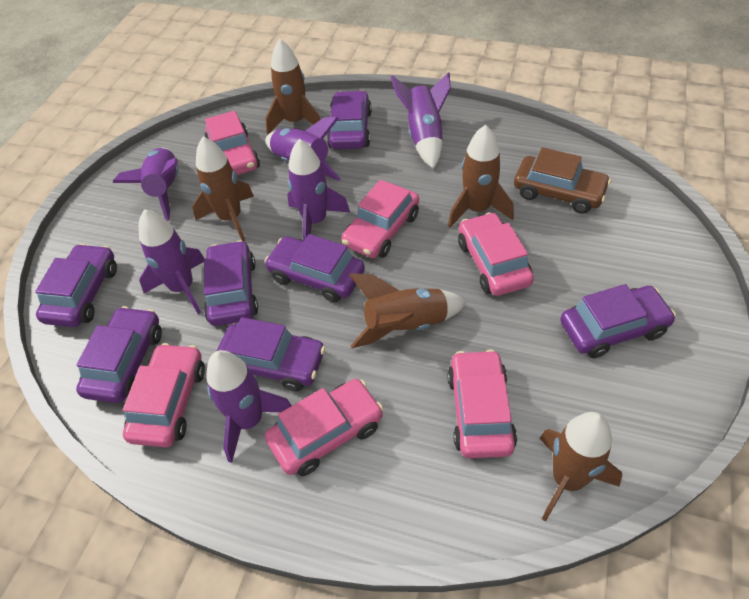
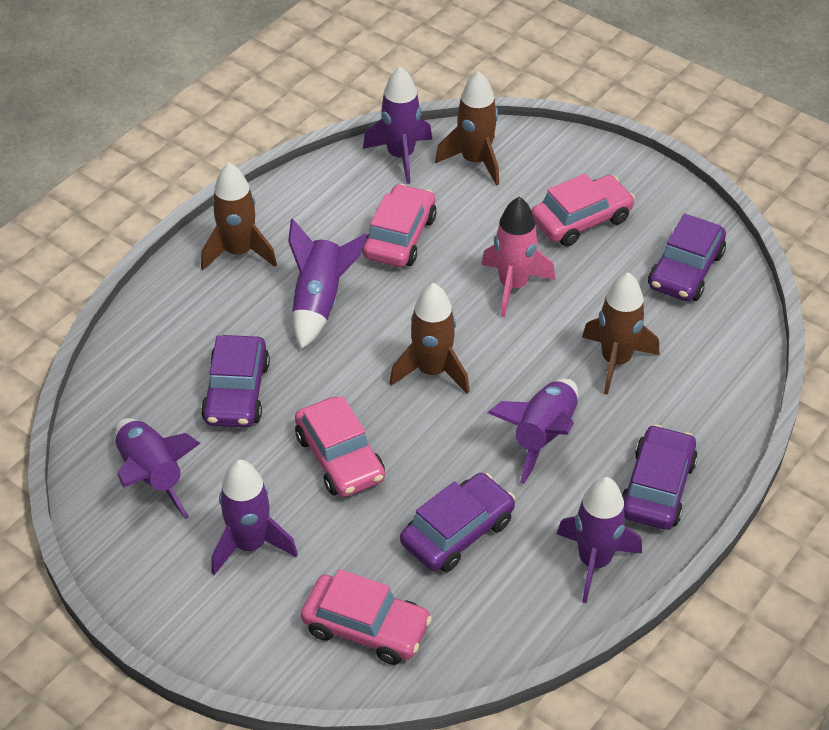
brown car: [514,147,611,214] = 1 -> none = 0
brown rocket: [193,137,254,242] [265,39,321,134] [349,273,467,348] [448,125,514,227] [539,412,622,522] = 5 -> [201,163,277,270] [390,283,470,394] [435,71,499,185] [582,272,659,395] = 4
pink car: [123,343,205,448] [205,111,260,175] [265,379,383,476] [341,180,419,258] [447,350,517,458] [458,212,534,296] = 6 -> [295,396,385,497] [301,569,432,665] [362,184,437,267] [531,174,635,247] = 4
pink rocket: none = 0 -> [481,197,555,317] = 1
purple car: [35,244,117,327] [76,306,162,403] [204,240,258,326] [217,317,326,391] [264,234,365,302] [327,90,372,149] [560,284,676,358] = 7 -> [201,335,270,427] [400,473,515,572] [622,424,698,530] [648,213,726,301] = 4

